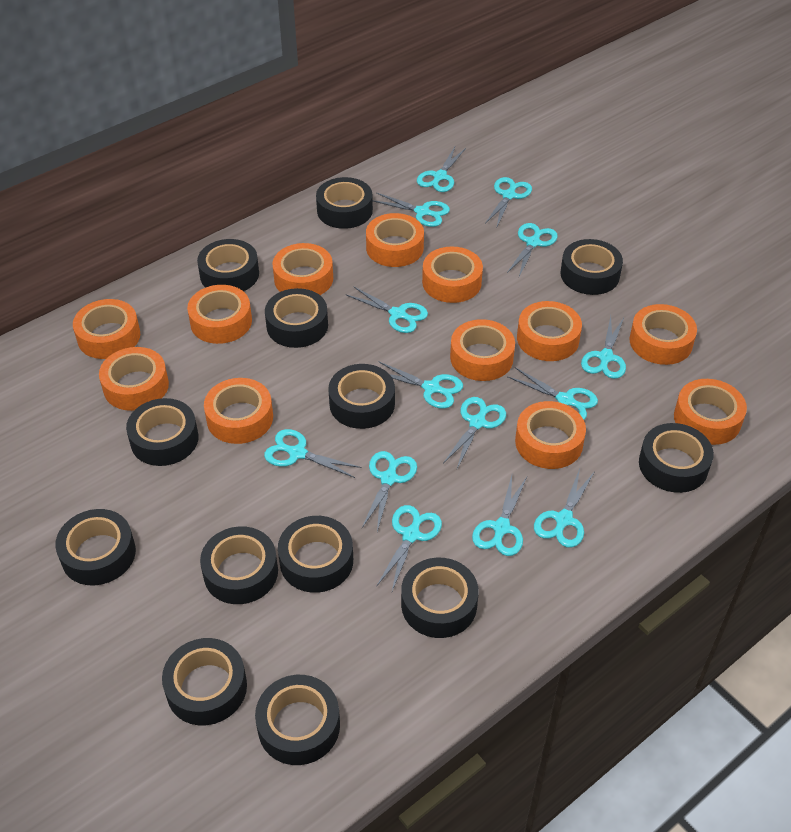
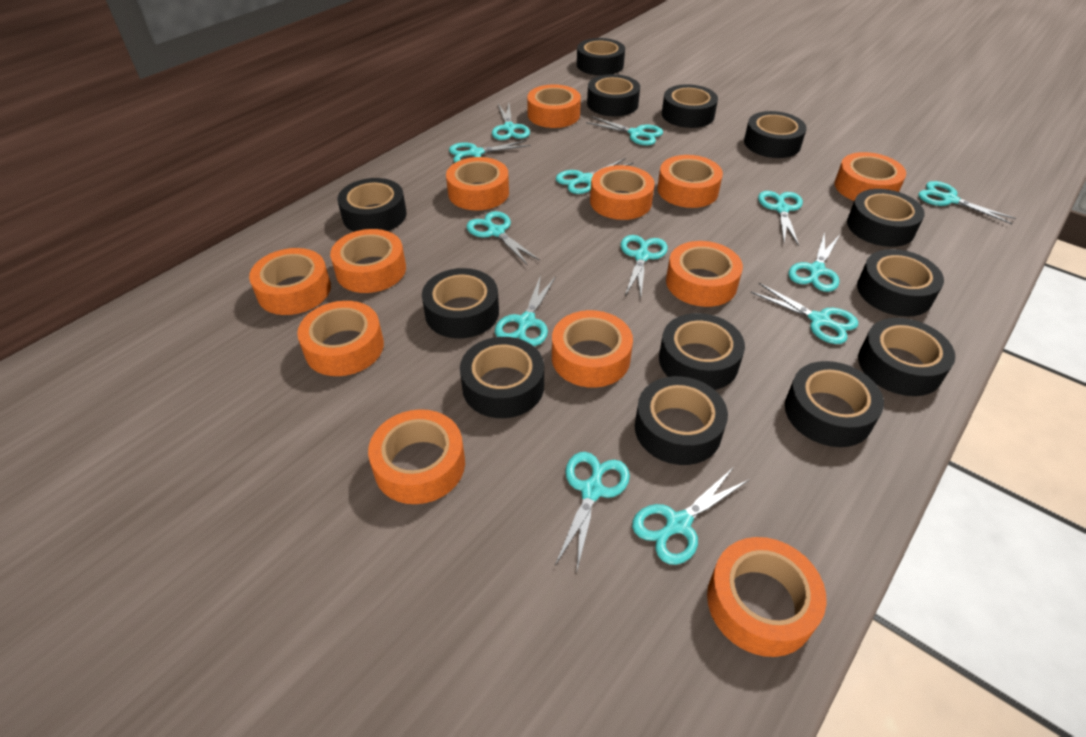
turquoise scissors: [264,429,361,478] [346,286,428,333] [362,451,417,532] [373,192,450,227] [376,505,442,591] [379,362,463,409] [417,147,466,192] [443,397,506,469] [472,476,527,556] [485,177,532,226] [507,223,558,277] [507,367,598,420] [534,468,595,548] [581,316,626,379] = 14 -> [449,140,530,163] [466,211,540,265] [492,103,530,140] [495,275,556,346] [555,452,630,574] [556,158,633,194] [586,116,663,145] [621,235,668,298] [632,467,750,565] [751,283,858,344] [758,191,803,246] [788,232,840,292] [918,181,1016,224] = 13

